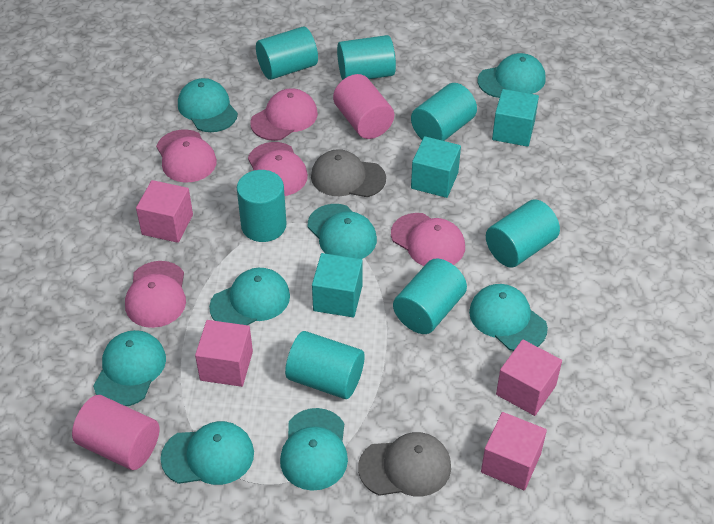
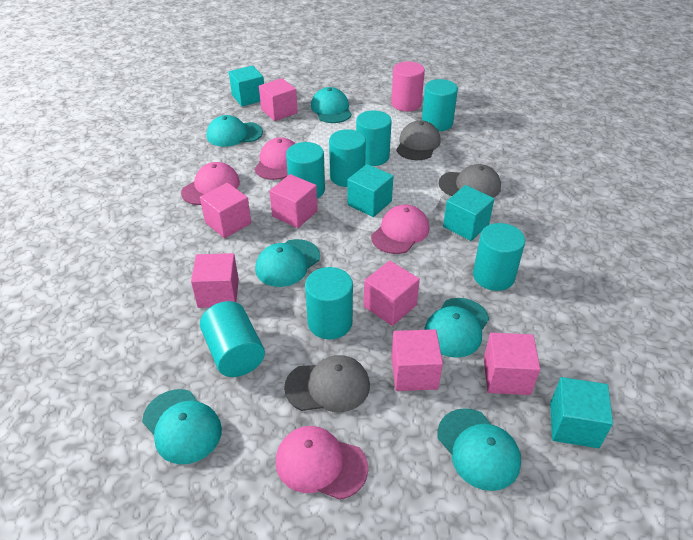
grey cap: [311,149,386,197] [358,432,451,496] = 2 -> [284,355,370,412] [396,120,441,160] [439,164,501,198] = 3
pink cap: [125,261,186,328] [156,129,217,182] [248,142,308,196] [250,88,318,141] [391,213,465,266] = 5 -> [181,162,240,205] [254,137,296,180] [276,426,368,500] [371,205,429,254] = 4
pink cube: [136,180,193,243] [195,320,253,387] [481,412,547,490] [496,339,562,416] = 4 -> [191,253,239,308] [200,183,251,238] [259,78,298,121] [269,174,318,228] [364,260,420,326] [391,329,443,391] [484,333,540,395] = 7
pink cylinder: [72,395,159,470] [333,74,394,139] = 2 -> [391,61,425,112] = 1
turquoise cap: [93,330,166,406] [160,421,254,485] [178,78,238,132] [209,268,290,325] [280,408,348,491] [308,204,377,259] [469,284,548,351] [478,53,546,98] = 8 -> [142,389,222,464] [207,115,263,147] [255,239,320,287] [311,87,352,123] [424,298,489,358] [437,408,521,491] = 6
turquoise cube: [312,253,363,317] [411,136,461,198] [492,89,539,147] = 3 -> [229,65,264,106] [348,164,393,217] [443,185,494,241] [550,377,613,448] = 4

